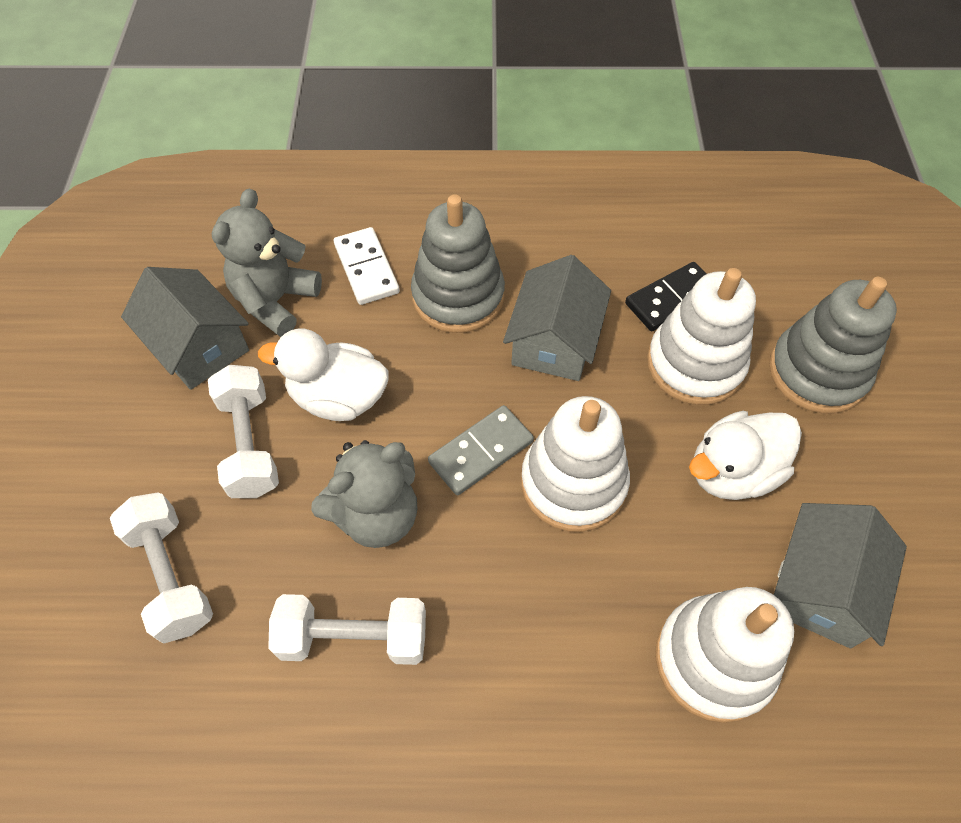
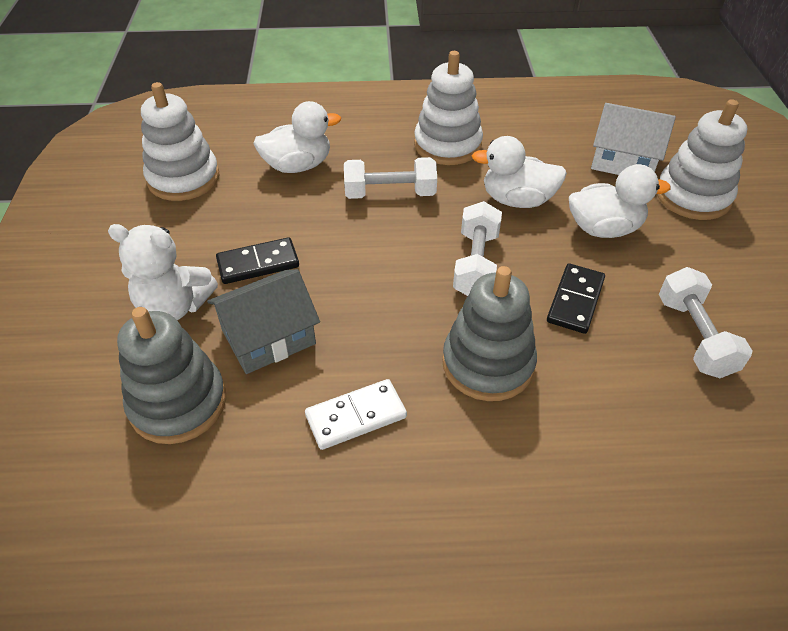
black domino: [625,262,706,331] = 1 -> [216,237,299,284] [547,263,605,334] = 2
grey domino: [428,405,534,495] = 1 -> none = 0
grey house: [121,267,249,390] [503,255,611,381] [774,503,907,648] = 3 -> [207,269,320,374] = 1
grey teddy bear: [212,189,322,337] [311,440,417,548] = 2 -> none = 0
white duck: [258,328,389,421] [689,411,802,500] = 2 -> [253,101,341,173] [472,136,567,208] [569,164,671,238] = 3
white house: none = 0 -> [591,103,676,175] = 1
white teddy bear: none = 0 -> [108,224,218,320] = 1

